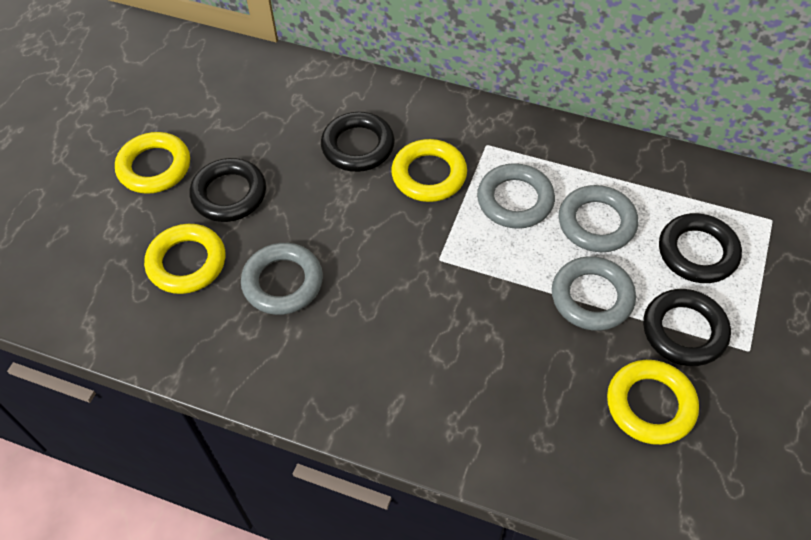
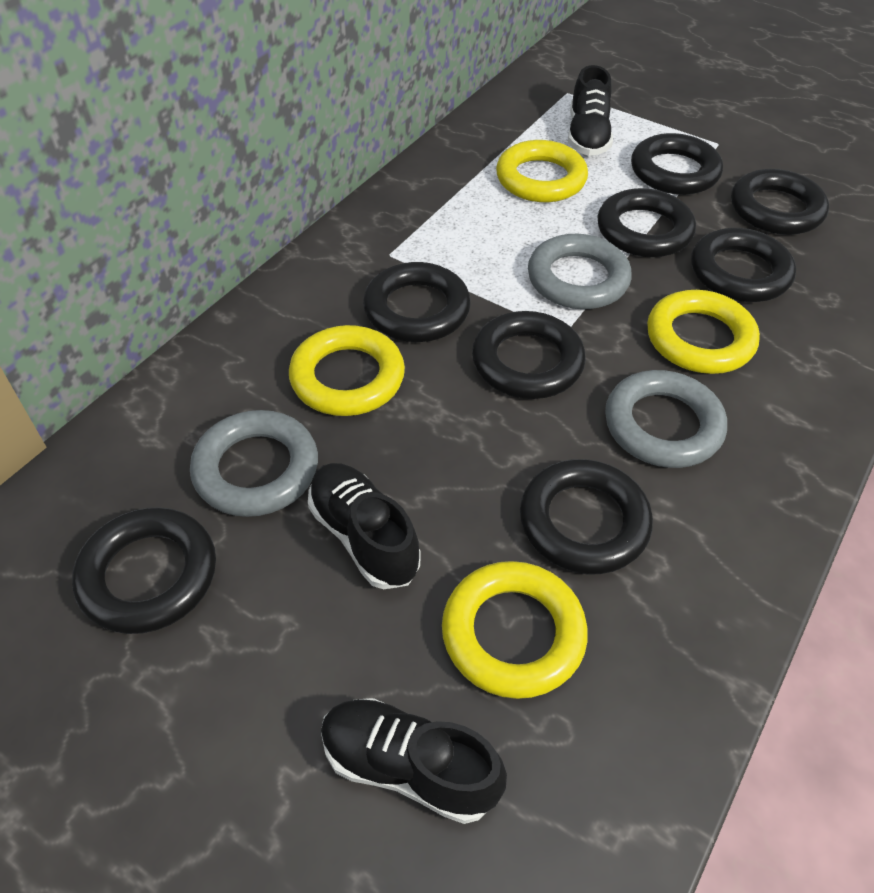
black ring: [190,158,266,222] [321,112,395,172] [643,289,731,366] [659,213,742,283] = 4 -> [72,507,216,634] [363,262,471,342] [472,311,586,399] [520,459,653,574] [597,188,696,257] [631,133,723,195] [691,228,796,302] [731,169,829,235] = 8
black shoe: none = 0 -> [308,463,420,589] [321,698,507,824] [568,65,613,156] = 3
grey ring: [241,243,323,315] [477,163,555,229] [552,256,636,331] [559,185,638,252] = 4 -> [190,410,318,517] [528,234,632,309] [605,370,727,468] = 3

